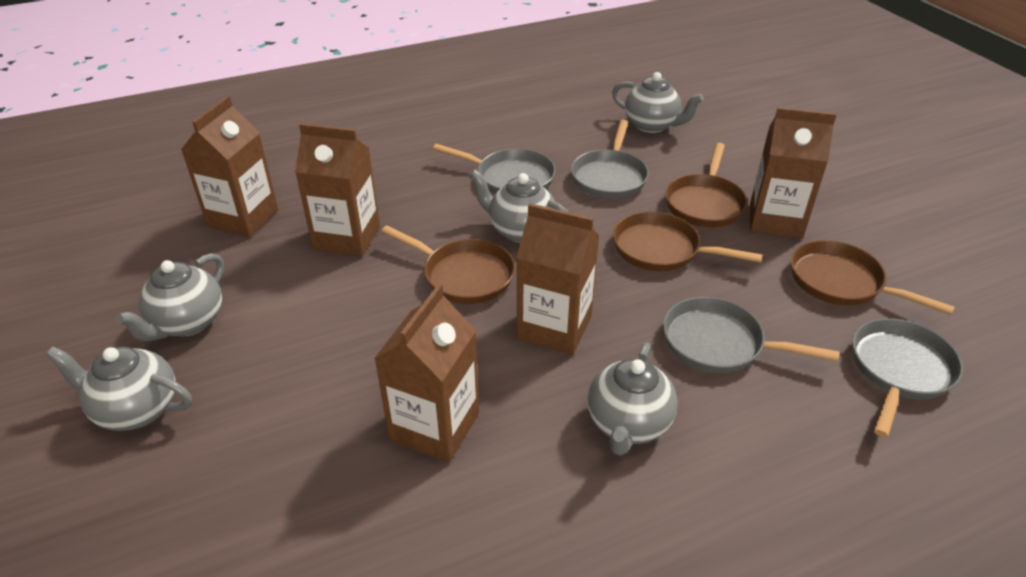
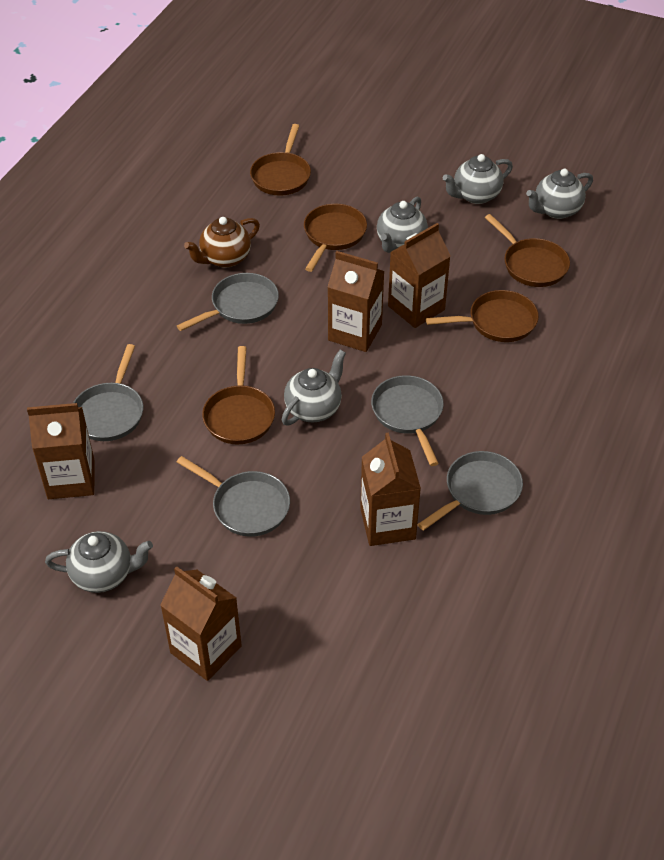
brown pan: [381,226,515,304] [613,211,763,271] [665,143,748,227] [791,240,955,315] = 4 -> [202,346,275,444] [250,124,311,196] [304,204,367,272] [426,290,539,342] [485,214,570,287] = 5
brown teapot: none = 0 -> [184,217,260,268] = 1
grey pan: [433,144,556,194] [571,120,649,199] [663,297,839,373] [853,318,963,438] = 4 -> [73,344,143,441] [177,273,279,331] [177,456,290,537] [371,375,444,466] [417,451,523,531] = 5

